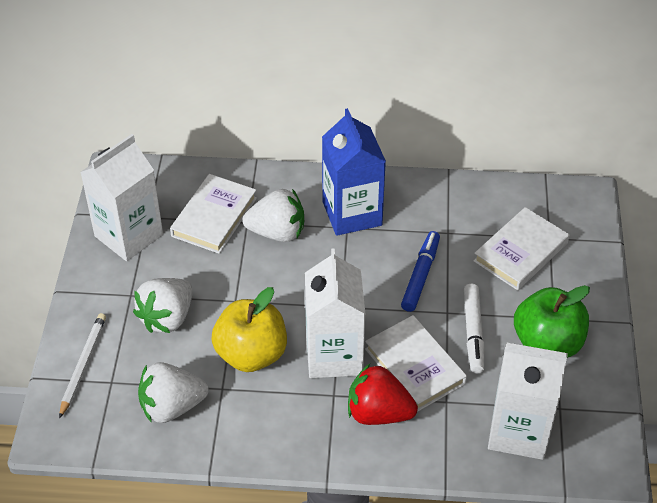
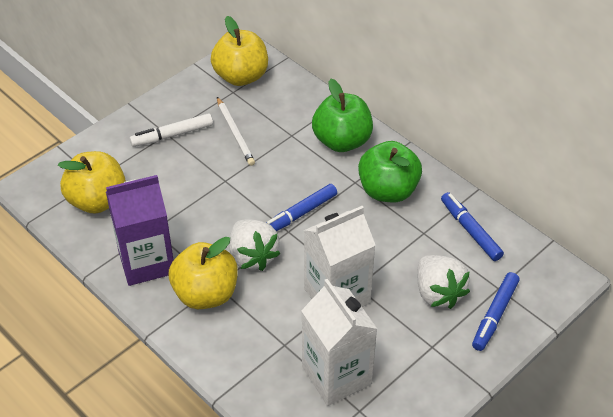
blue carton: [322,108,386,236] = 1 -> none = 0
blue marker: [401,231,440,312] = 1 -> [266,184,337,231] [441,192,504,261] [472,272,520,351] = 3
green apple: [514,285,590,358] = 1 -> [312,79,373,152] [358,141,422,202] = 2
purple carton: none = 0 -> [106,175,173,286] = 1
red strawberry: [348,364,418,425] = 1 -> none = 0
white book: [170,174,257,254] [365,315,467,412] [473,207,570,290] = 3 -> none = 0
white carton: [80,134,163,261] [305,248,365,378] [488,342,568,460] = 3 -> [301,279,377,406] [304,206,375,307] = 2
white strawberry: [133,278,193,333] [138,362,209,423] [242,189,304,242] = 3 -> [229,219,281,271] [417,255,470,309] = 2
yellow apple: [212,287,287,372] = 1 -> [58,151,126,214] [169,237,238,309] [211,16,268,86] = 3

